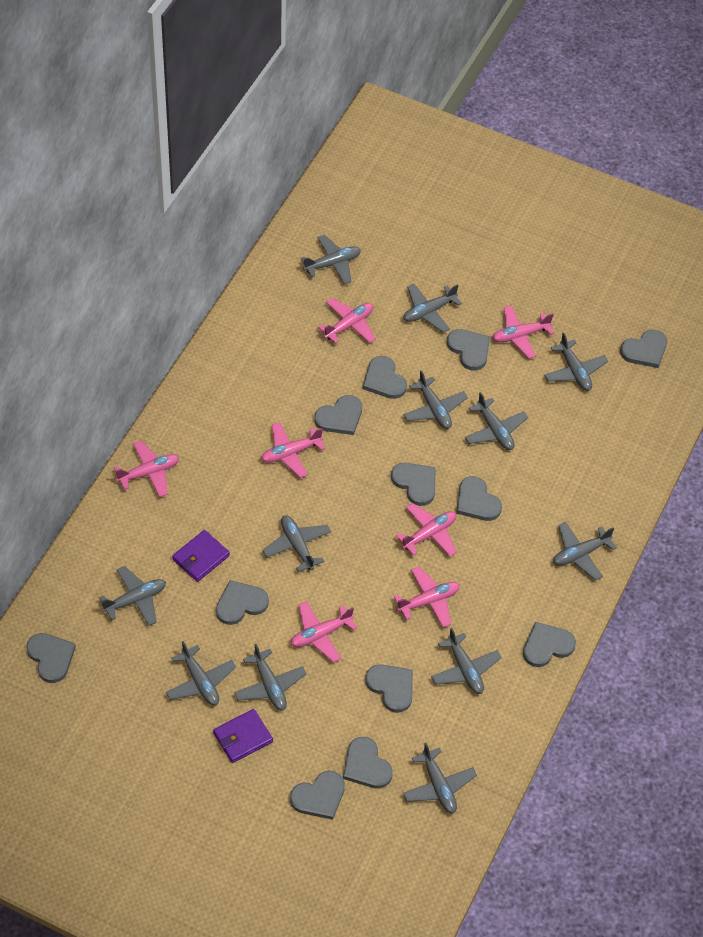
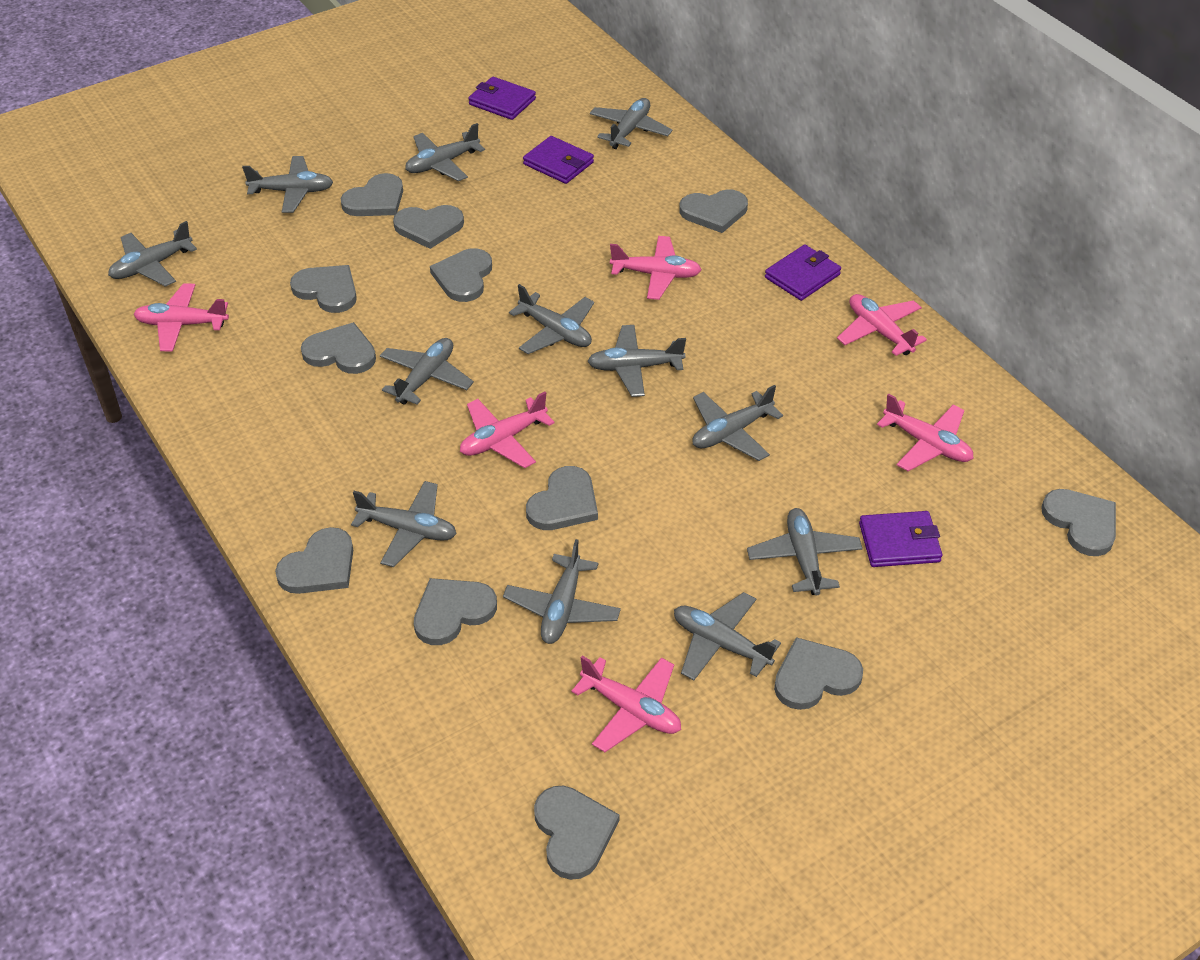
pink plane: [114,441,179,497] [261,422,325,478] [291,601,357,663] [318,298,376,344] [394,567,460,628] [396,503,457,557] [492,306,554,359] = 7 -> [134,283,229,352] [460,391,555,468] [571,656,681,752] [610,236,702,300] [837,294,927,356] [877,394,974,471] = 6
purple wallet: [172,530,230,582] [213,709,273,763] = 2 -> [468,77,536,120] [523,136,594,184] [765,244,841,301] [859,511,943,567] = 4

